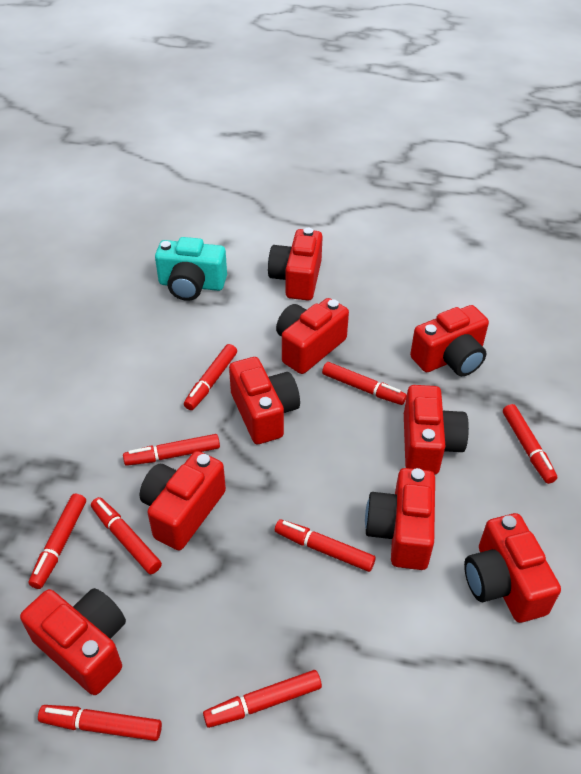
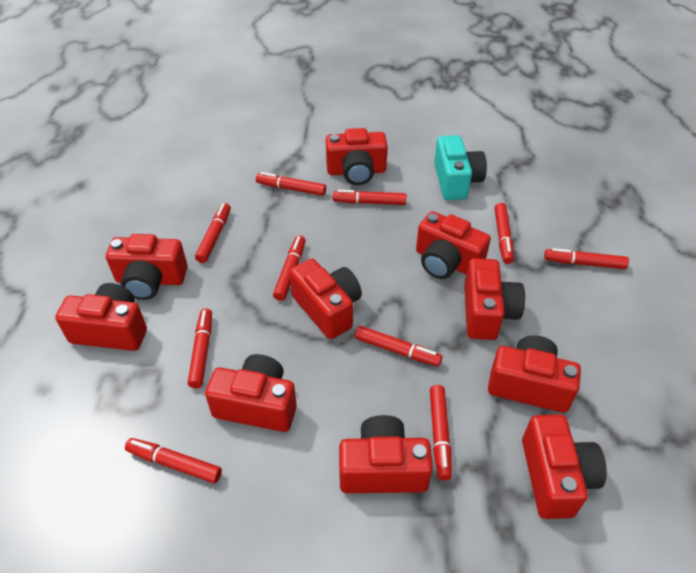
red camera: [20,588,126,695] [140,451,226,550] [229,357,300,444] [268,228,323,300] [276,298,349,374] [365,468,435,570] [404,385,469,475] [410,305,489,376] [464,513,561,623] = 9 -> [55,283,147,351] [106,234,188,300] [205,354,297,432] [289,259,362,339] [326,128,388,185] [339,415,433,493] [416,211,491,279] [464,258,525,340] [488,335,581,413] [522,415,607,519] = 10
red marker: [29,493,86,589] [38,705,162,741] [91,497,162,574] [123,434,220,466] [184,344,237,410] [203,670,322,728] [275,519,376,572] [322,362,407,405] [503,404,557,484] = 9 -> [125,438,222,483] [188,308,212,388] [195,203,231,263] [256,172,326,196] [273,235,306,301] [333,190,406,205] [355,326,442,366] [430,385,452,480] [495,203,514,264] [544,248,629,269] = 10

